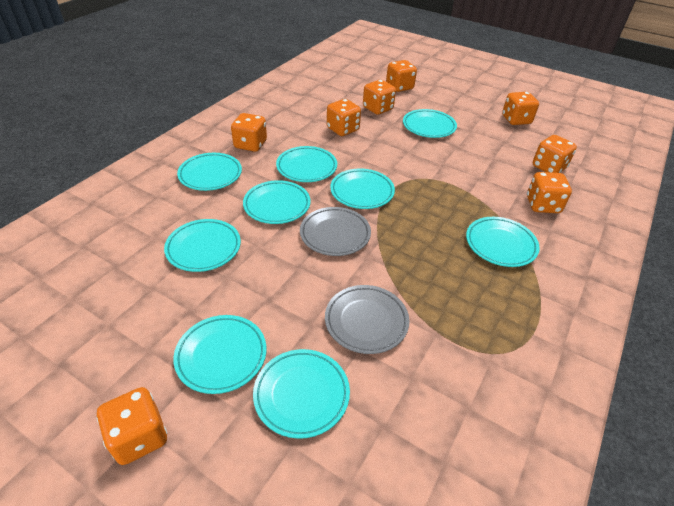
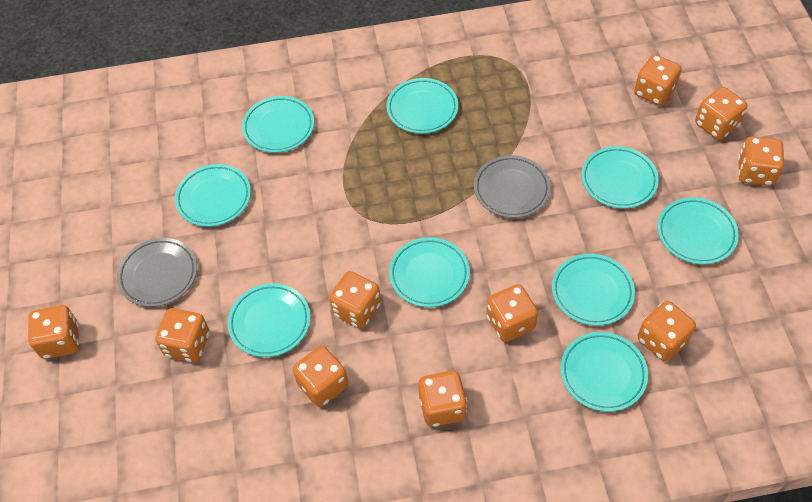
orange dice: [97,387,167,465] [231,113,267,152] [327,99,361,136] [363,80,396,115] [386,60,417,92] [502,92,539,125] [527,172,572,213] [533,135,577,173] = 8 -> [28,305,79,359] [155,308,209,362] [293,346,348,407] [329,271,381,329] [418,370,467,427] [486,284,538,342] [634,54,682,106] [638,301,696,361] [695,87,747,140] [738,136,784,186] = 10

